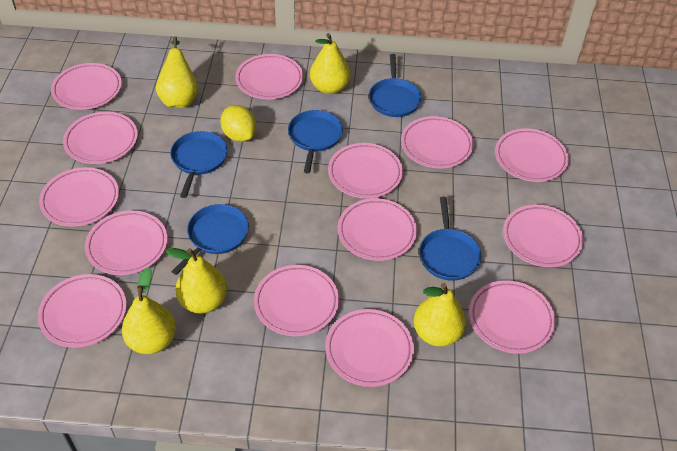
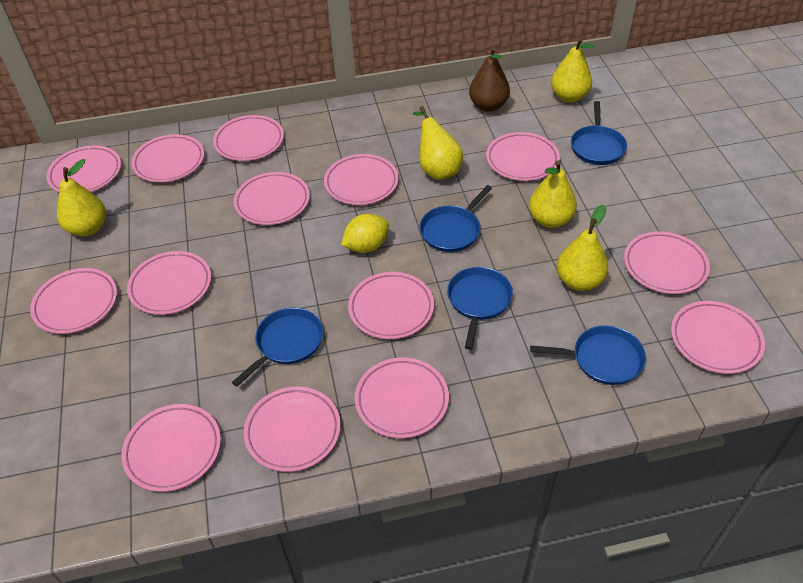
brown pear: none = 0 -> [469,47,510,112] = 1

